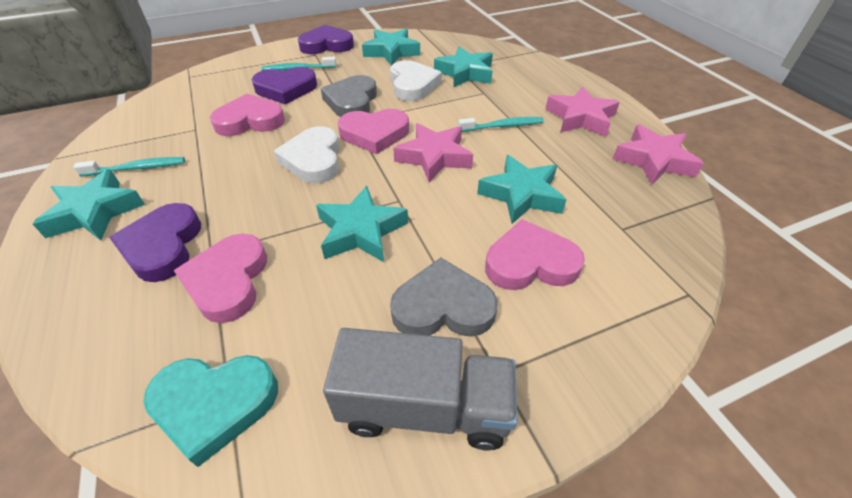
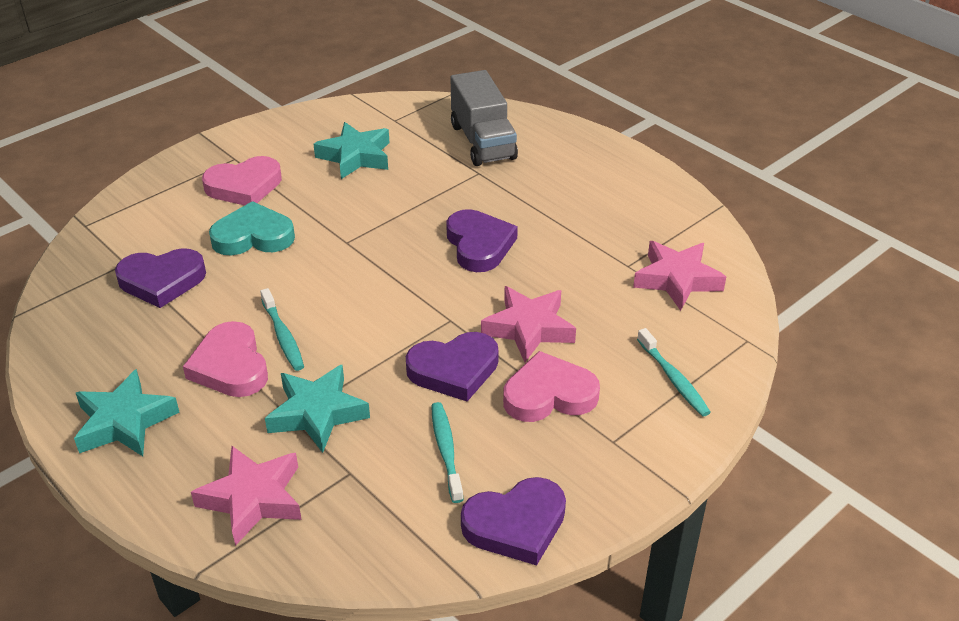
grey heart: [321,75,377,117] [390,258,498,337] = 2 -> none = 0
pink heart: [173,234,267,323] [210,94,285,136] [338,109,409,154] [485,219,585,290] = 4 -> [183,321,268,397] [202,156,282,205] [503,351,600,422] = 3
purple heart: [109,203,201,282] [251,67,317,105] [298,25,354,54] = 3 -> [115,248,206,308] [406,332,499,401] [446,209,518,272] [461,477,566,565] = 4
turquoise star: [33,169,145,240] [316,186,408,262] [362,29,420,65] [434,47,493,87] [477,155,566,224] = 5 -> [74,369,180,456] [265,365,370,453] [313,122,390,179] = 3
white heart: [274,126,340,183] [390,60,442,101] = 2 -> none = 0

